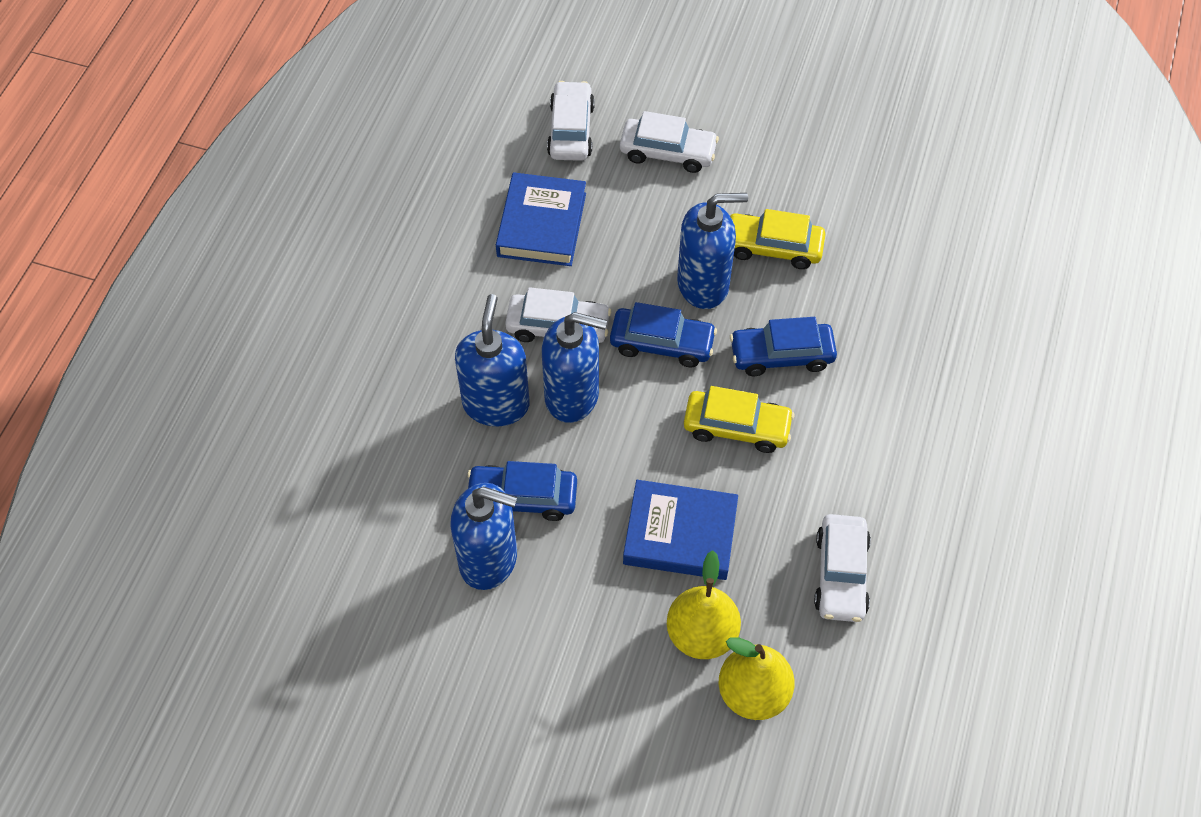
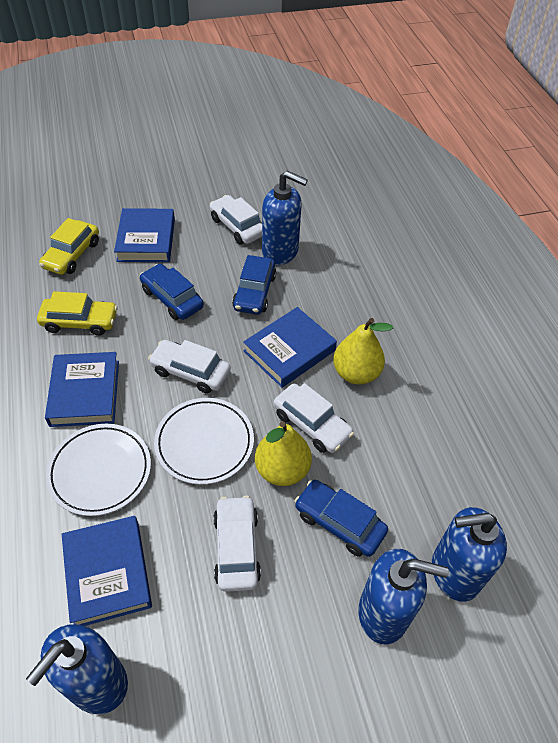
blue book: [496,172,586,266] [623,480,738,580] = 2 -> [45,352,119,427] [62,516,152,626] [114,208,175,262] [243,307,337,388] = 4
white plate: none = 0 -> [46,424,151,516] [154,398,254,485] = 2

